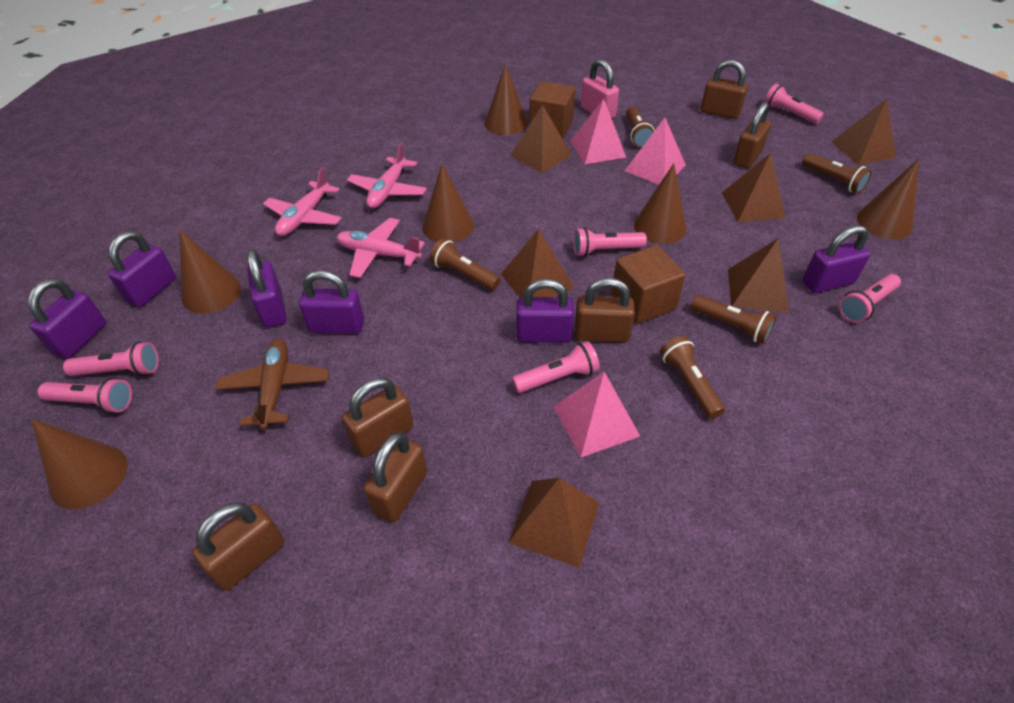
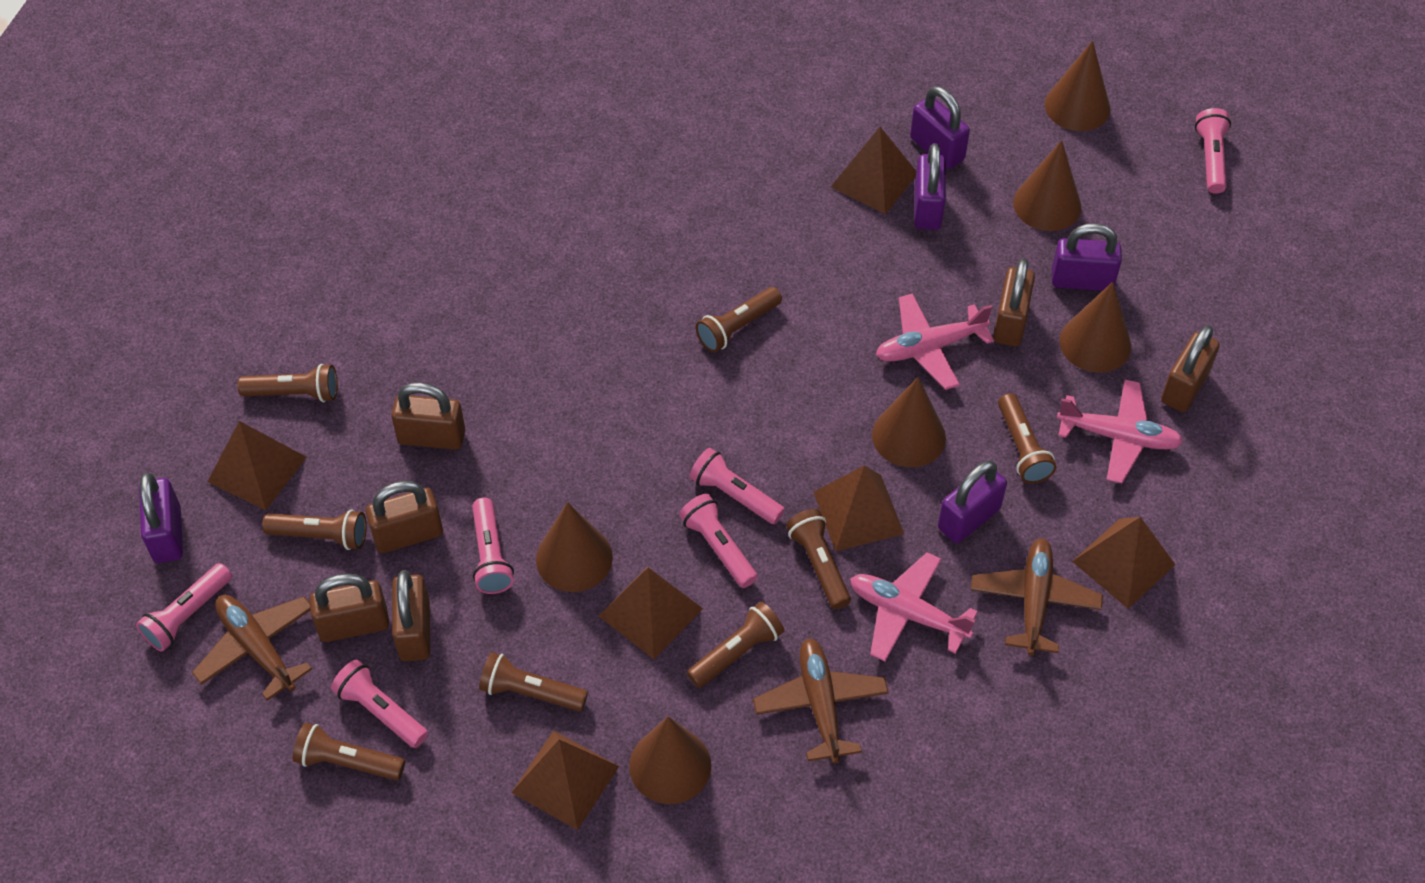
brown cube: [529,81,576,138] [611,245,686,324] = 2 -> none = 0
brown flashlight: [430,238,500,290] [626,107,655,148] [660,336,725,418] [691,295,776,344] [802,153,872,193] = 5 -> [237,364,338,402] [262,510,367,550] [293,723,405,780] [479,652,588,711] [687,602,784,688] [696,287,782,352] [786,509,851,609] [998,393,1057,484] = 8
brown plane: [215,339,329,430] = 1 -> [192,595,312,701] [753,638,889,764] [971,538,1103,656] = 3
pink padlock: [581,59,619,119] = 1 -> none = 0
pink pyramid: [553,372,640,457] [571,98,626,164] [625,118,686,184] = 3 -> none = 0
purple padlock: [28,278,106,359] [108,231,176,307] [247,249,286,328] [299,270,364,334] [516,279,574,343] [803,225,870,293] = 6 -> [139,473,183,563] [910,86,970,169] [914,143,946,230] [938,461,1007,543] [1052,223,1122,291] = 5

